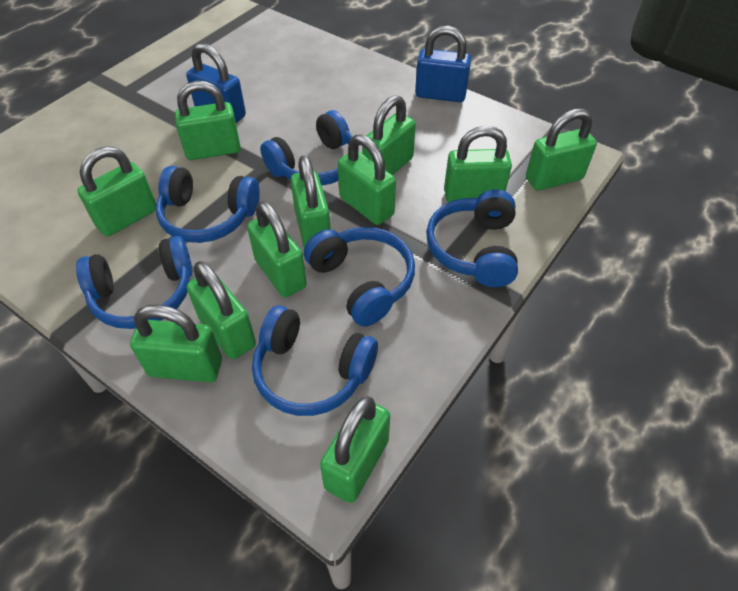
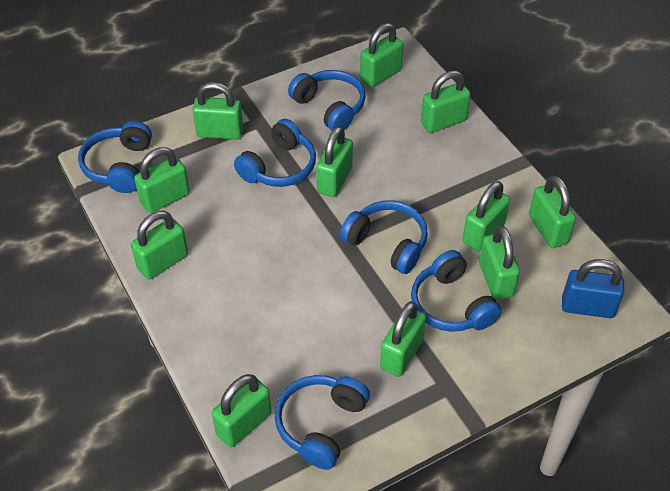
blue padlock: [186,43,246,123] [415,26,471,102] = 2 -> [562,259,624,318] = 1

